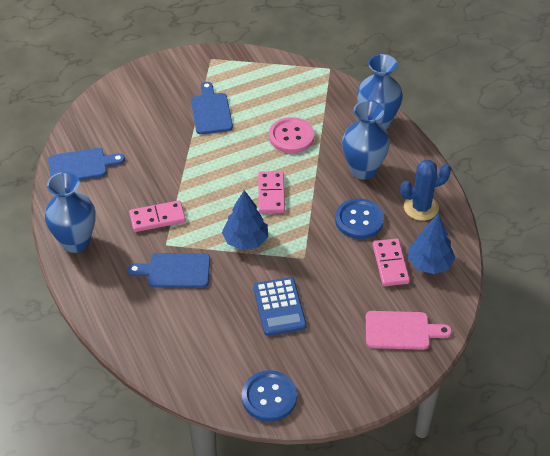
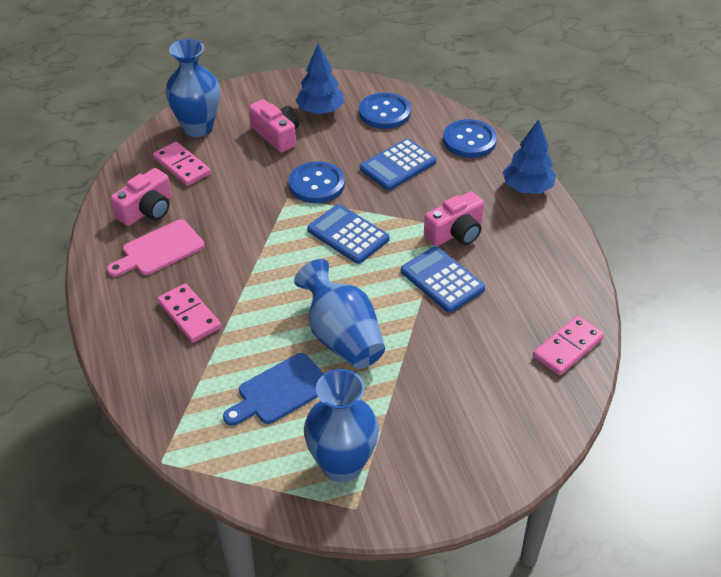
blue button: [242,370,297,422] [335,198,384,239] = 2 -> [289,161,345,203] [359,92,411,129] [443,119,497,158] = 3
blue cactus: [400,160,451,221] = 1 -> none = 0
blue calculator: [253,277,307,336] = 1 -> [307,204,390,264] [360,139,436,190] [401,247,485,313] = 3
blue cutting board: [48,148,125,180] [127,253,210,288] [191,82,233,134] = 3 -> [223,353,323,426] = 1
pink button: [269,117,314,153] = 1 -> none = 0
pink camera: none = 0 -> [111,168,172,226] [249,99,299,153] [424,191,484,246] = 3

